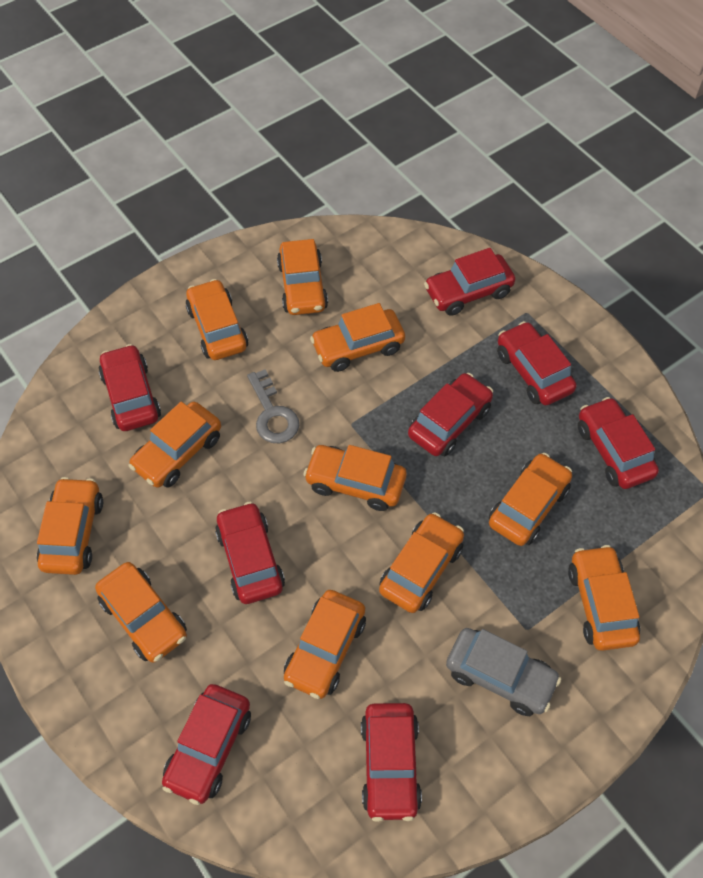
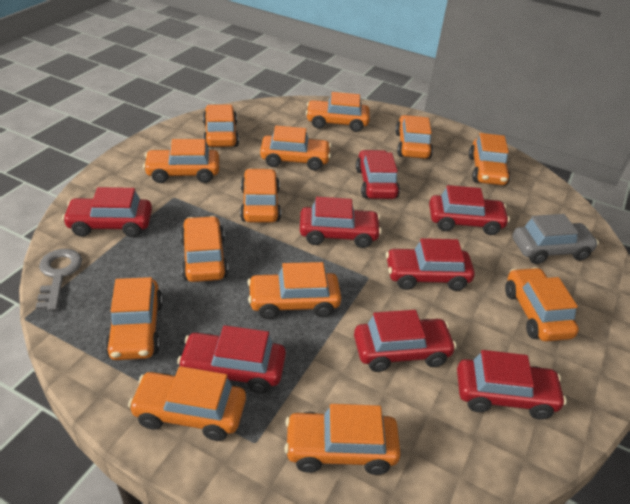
orange car: [37,477,103,575] [95,562,187,663] [129,402,221,488] [186,279,248,360] [277,239,328,315] [284,590,366,699] [303,445,406,511] [310,303,405,372] [379,513,464,613] [489,453,572,546] [568,545,640,651] = 11 -> [105,277,163,360] [128,366,246,441] [143,139,219,183] [180,216,228,282] [203,104,239,147] [240,168,281,223] [247,262,341,319] [260,126,331,171] [284,404,401,475] [306,92,370,132] [395,115,433,159] [469,133,510,186] [505,267,579,342] = 13

